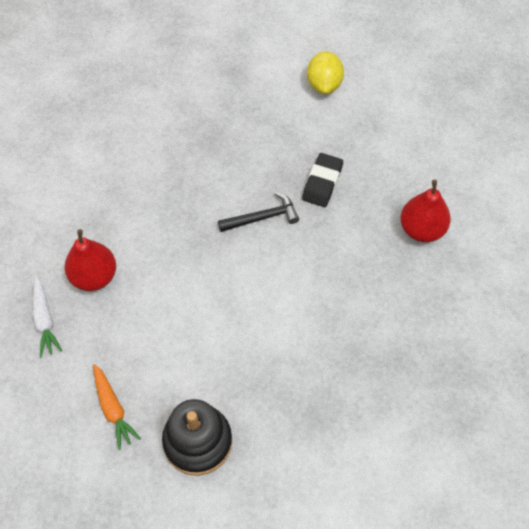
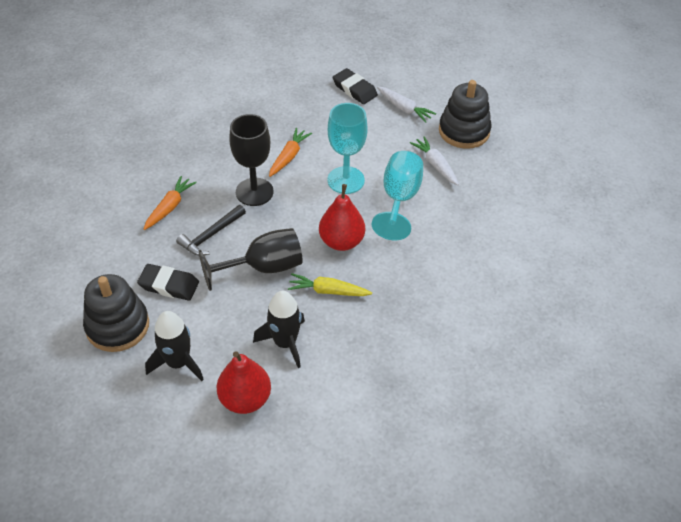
black eraser: [302,153,343,207] = 1 -> [137,264,199,301] [333,68,378,104] = 2
black goblet: none = 0 -> [199,228,303,291] [229,114,274,206] = 2
black rocket: none = 0 -> [145,311,204,381] [253,291,305,368] = 2
black stacking toy: [162,399,232,476] = 1 -> [83,274,149,352] [439,80,491,149] = 2
orange carrot: [93,364,141,450] = 1 -> [144,176,197,230] [269,128,312,177] = 2
turquoise goblet: none = 0 -> [327,103,368,194] [372,151,423,240] = 2
white carrot: [33,276,63,357] = 1 -> [377,87,436,123] [410,136,459,186] = 2
yellow carrot: none = 0 -> [288,273,372,296] = 1
yellow lemon: [307,51,344,95] = 1 -> none = 0

